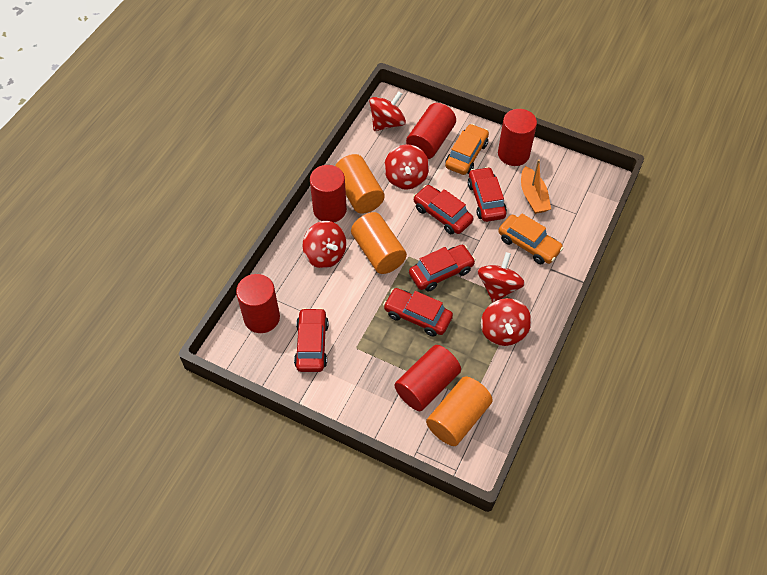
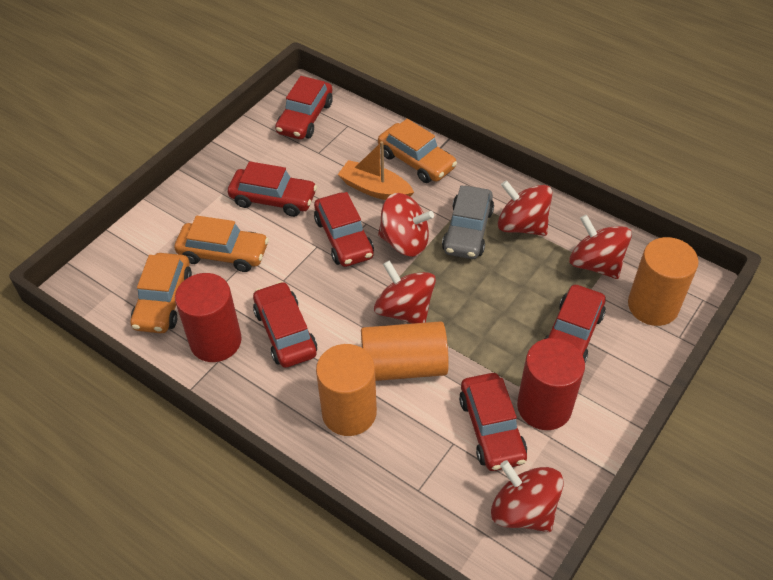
grey car: none = 0 -> [442,185,494,259] = 1
orange car: [445,124,489,175] [498,214,563,264] = 2 -> [131,253,192,333] [174,216,269,272] [378,119,457,183] = 3
red car: [294,308,329,372] [383,288,453,337] [409,245,476,291] [413,185,474,234] [468,167,507,222] = 5 -> [228,161,317,217] [253,281,317,368] [275,76,333,139] [314,192,374,267] [459,373,527,471] [545,285,606,363] = 6
red cylinder: [236,274,280,333] [310,165,347,222] [394,345,461,411] [406,103,456,159] [498,109,537,166] = 5 -> [175,273,242,362] [517,338,585,430] = 2

